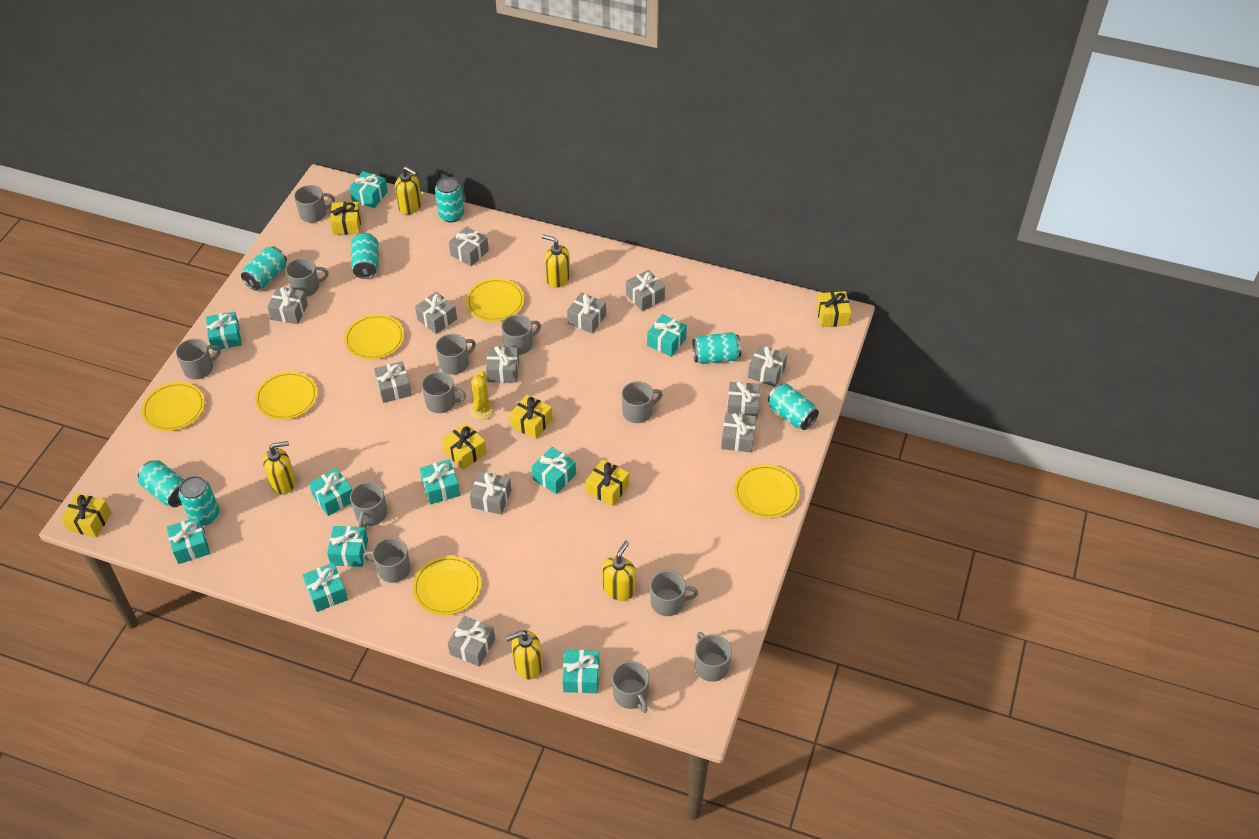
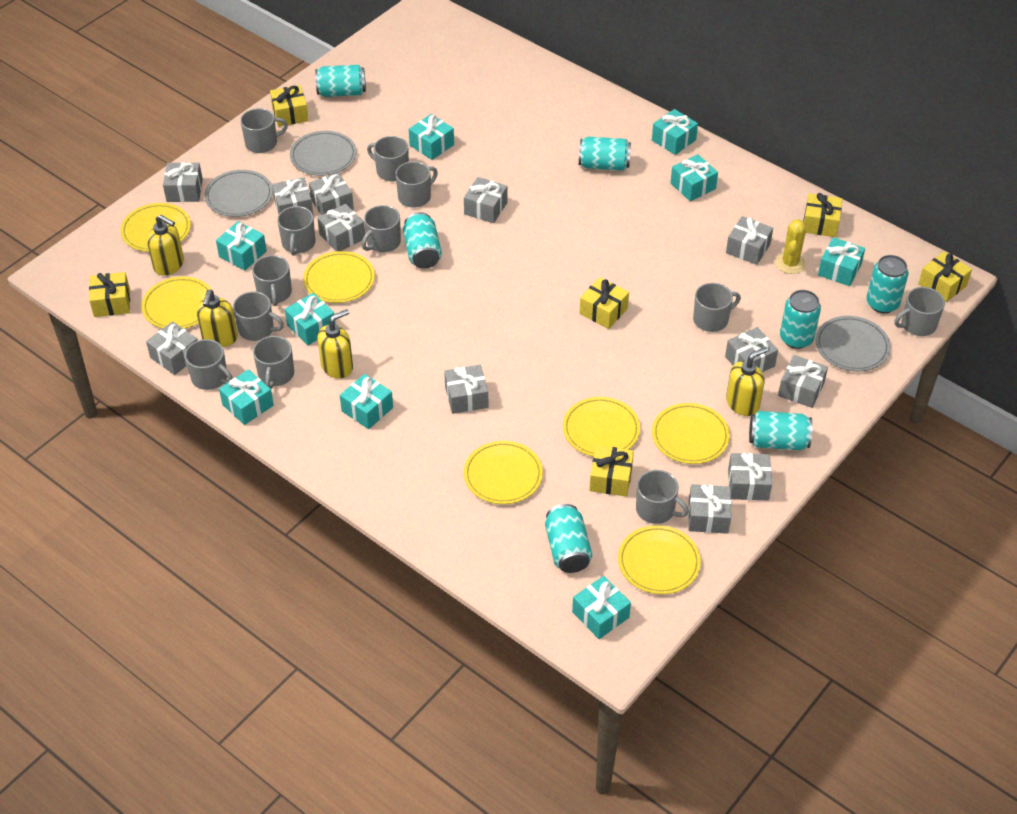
grey plate: none = 0 -> [204,170,273,217] [290,131,357,176] [816,316,891,372] = 3
turquoise gift: [167,517,210,564] [206,311,241,351] [303,562,348,612] [309,468,352,516] [327,526,368,567] [349,171,388,208] [420,459,460,504] [532,447,576,494] [562,650,599,693] [647,314,687,357] = 10 -> [216,221,267,271] [219,369,274,425] [285,293,336,345] [340,374,393,429] [409,114,454,160] [572,576,631,639] [652,109,698,155] [670,154,718,201] [818,237,865,286] = 9
yellow plate: [141,382,205,431] [255,372,318,420] [344,314,404,360] [413,556,481,615] [466,278,524,322] [734,465,799,518] = 6 -> [120,203,191,252] [142,277,212,329] [303,251,375,303] [464,441,543,504] [563,397,640,457] [618,525,701,595] [652,403,730,464] = 7
yellow soap dispenser: [263,441,296,494] [395,166,422,215] [506,630,543,679] [542,234,570,288] [602,541,636,601] = 5 -> [147,215,184,276] [196,290,238,347] [317,309,353,378] [726,347,768,416] = 4

